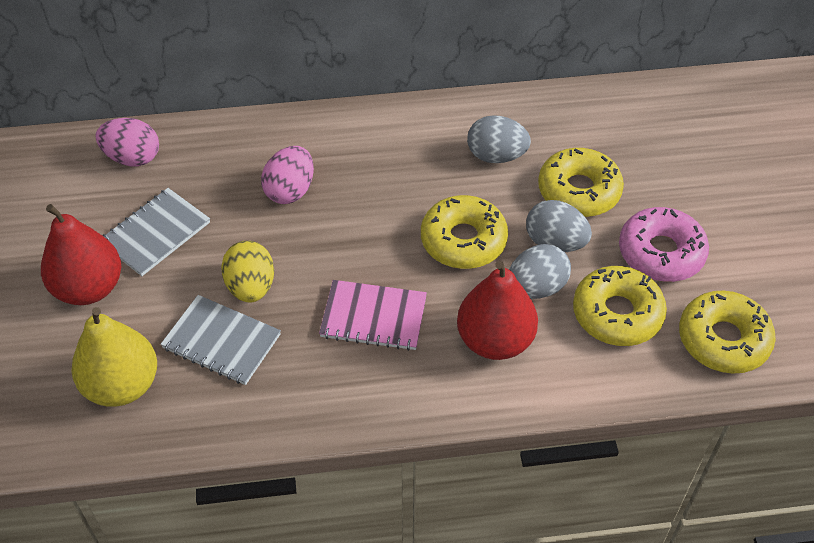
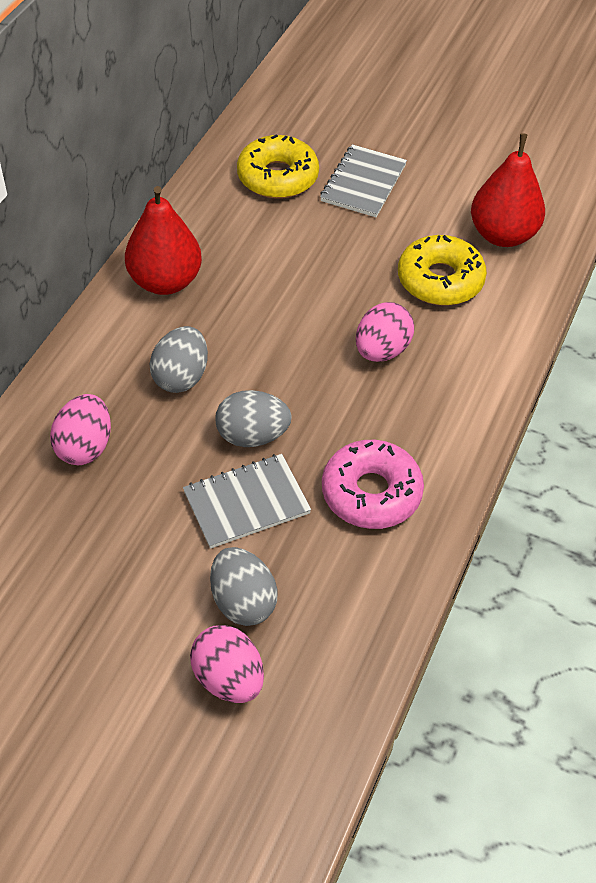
pink egg: [96,118,159,166] [261,146,314,204] = 2 -> [50,394,111,465] [190,625,264,703] [356,302,414,362] = 3
pink notebook: [319,280,427,351] = 1 -> none = 0
yellow donut: [421,195,508,269] [538,148,624,217] [573,266,667,346] [679,290,776,374] = 4 -> [237,134,319,199] [398,235,487,306] = 2
yellow egg: [221,241,274,303] = 1 -> none = 0
yellow pear: [71,307,157,407] = 1 -> none = 0

